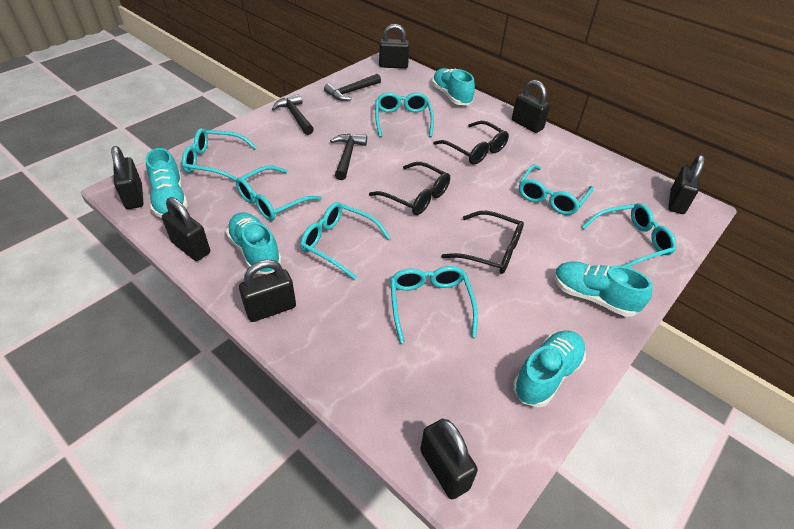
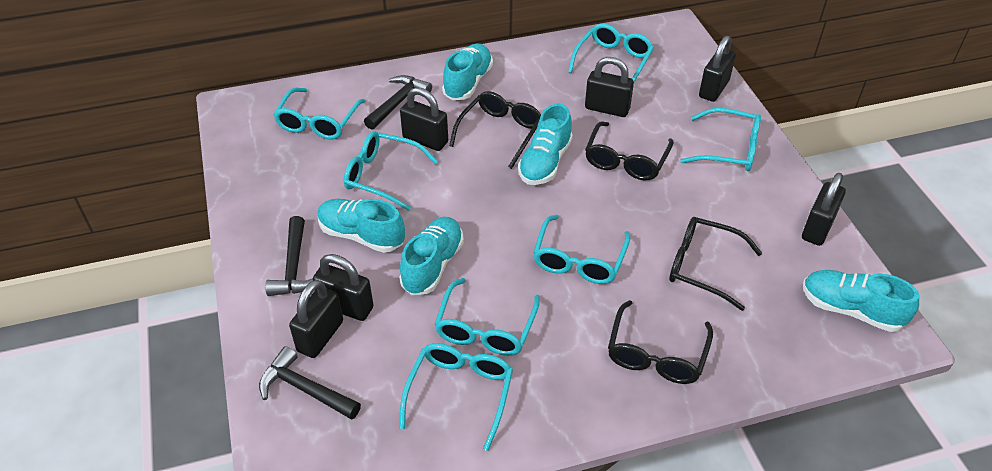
black glasses: [369,162,450,215] [433,121,509,165] [441,211,524,274] = 3 -> [449,91,541,169] [585,122,674,180] [608,300,713,384] [669,217,762,311] = 4
black padlock: [111,146,143,209] [162,197,210,261] [239,260,296,322] [379,24,409,69] [420,419,478,499] [512,80,550,133] [668,155,705,214] = 7 -> [289,280,343,358] [313,254,374,321] [400,87,448,151] [585,57,634,117] [699,36,736,102] [802,173,846,246] = 6

